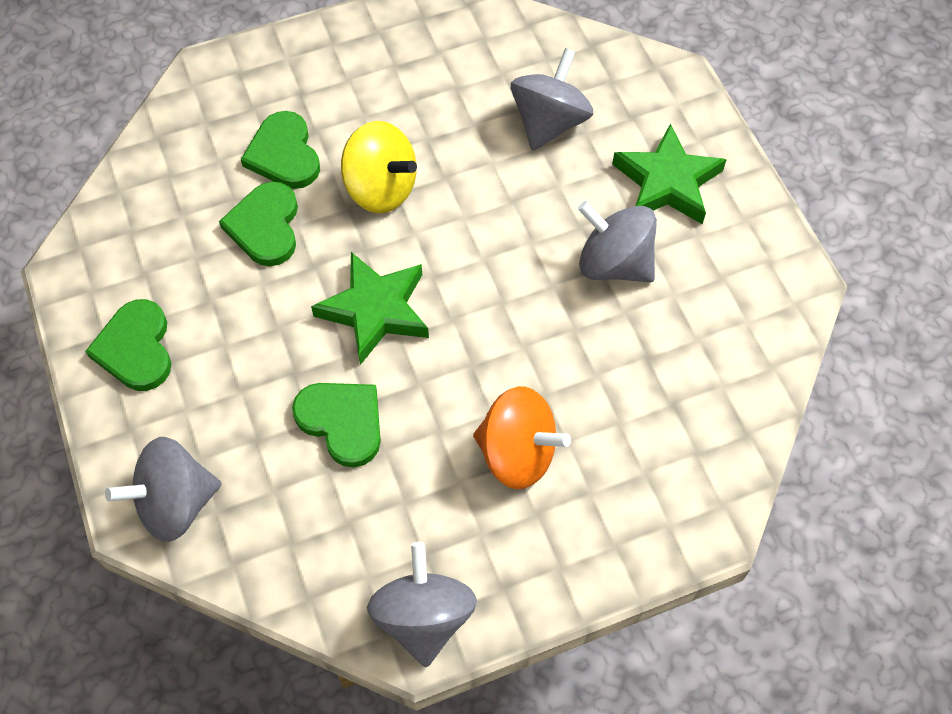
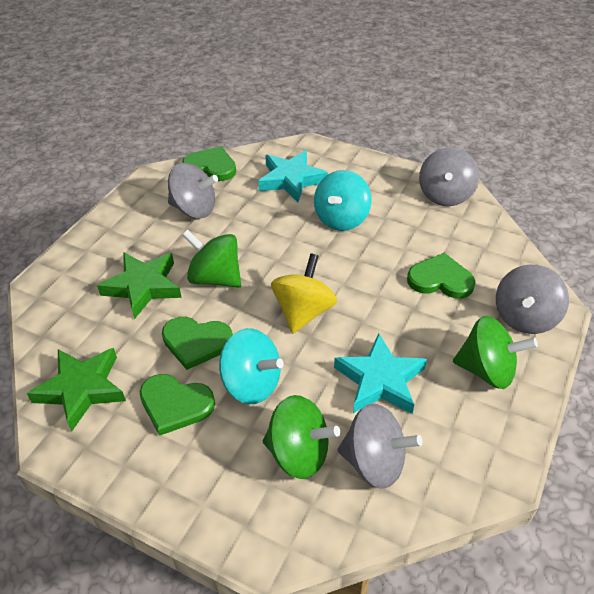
green spinning top: none = 0 -> [182,229,241,288] [263,395,340,479] [453,316,538,389] = 3
orange spinning top: [473,386,571,489] = 1 -> none = 0
turquoise spinning top: none = 0 -> [219,328,284,404] [314,170,372,231] = 2
turquoise star: none = 0 -> [258,150,328,202] [334,333,427,414] = 2

